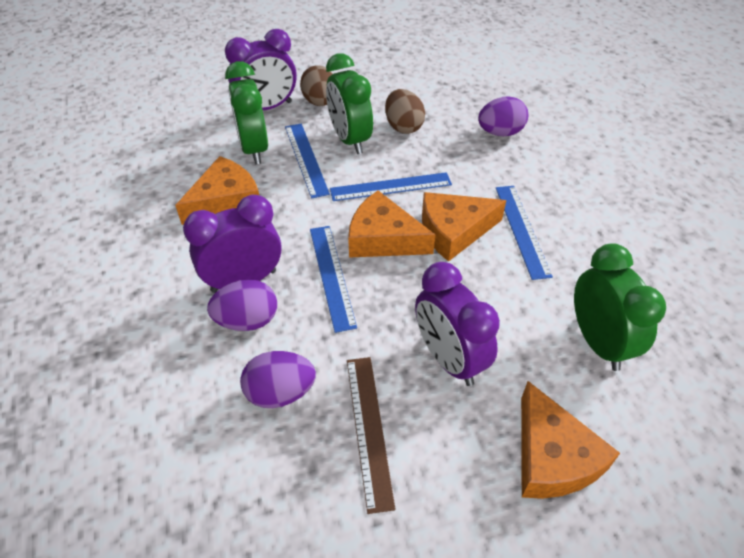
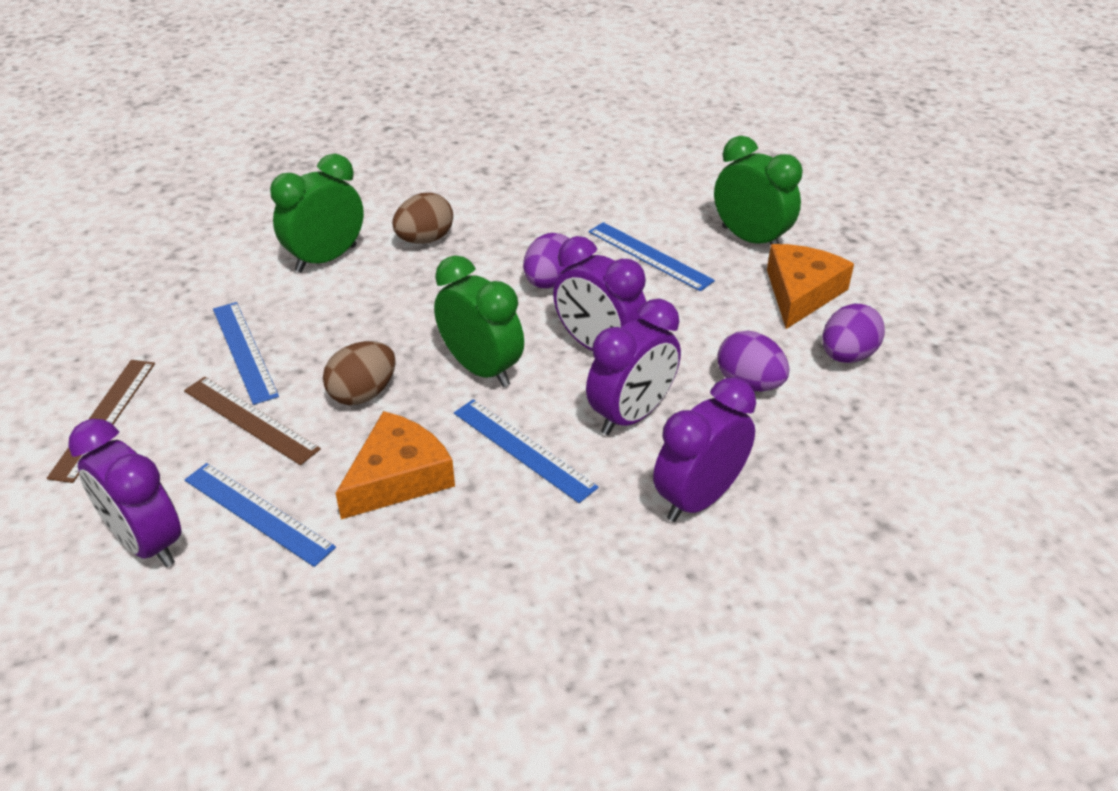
brown ruler: [347,357,396,514] = 1 -> [47,360,155,483] [184,377,321,465] = 2
orange cheese: [175,156,259,225] [348,191,435,258] [422,192,506,262] [521,381,620,499] = 4 -> [336,411,455,519] [767,244,854,329] = 2
purple clock: [183,195,281,293] [225,29,297,110] [415,262,500,386] = 3 -> [68,419,182,567] [553,236,646,351] [586,299,681,435] [653,377,756,522] = 4

